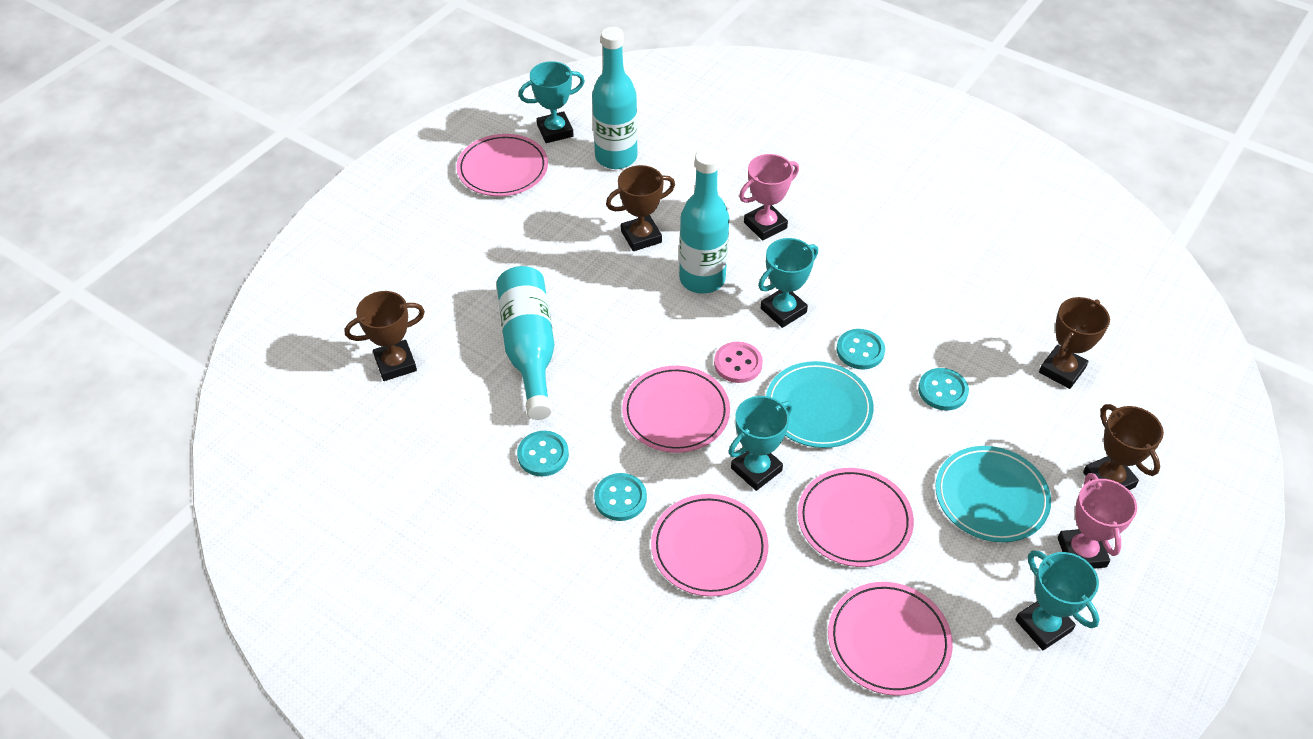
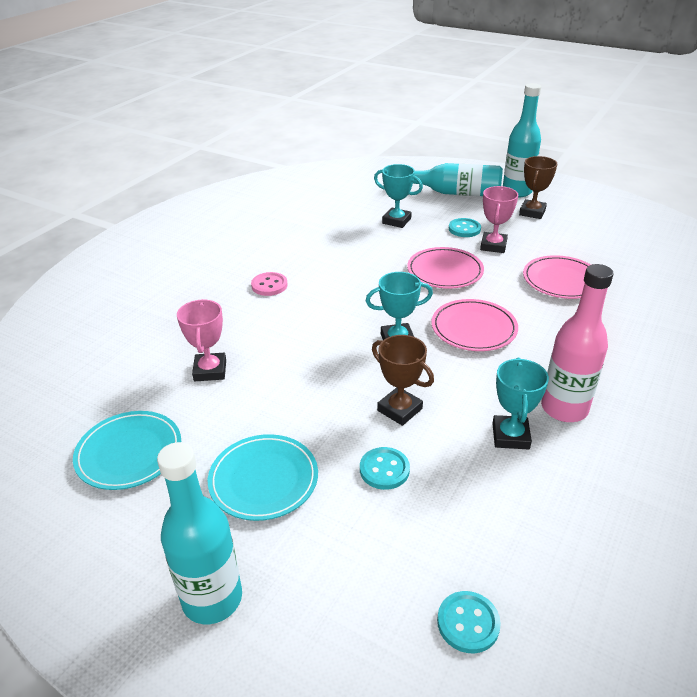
brown trophy: [345,291,425,381] [606,165,675,251] [1039,297,1110,389] [1083,404,1164,490] = 4 -> [372,335,434,426] [519,156,557,219] = 2
pink bottle: none = 0 -> [541,264,614,422] = 1
pink plate: [456,134,548,196] [622,366,730,453] [651,494,769,597] [798,468,914,567] [828,582,953,696] = 5 -> [407,247,484,289] [432,299,518,351] [523,255,591,299] = 3
turquoise button: [517,431,569,476] [594,473,647,521] [837,329,885,369] [918,368,969,410] = 4 -> [360,447,410,490] [437,591,501,653] [449,218,481,237] = 3
turquoise trophy: [519,61,585,143] [728,396,793,491] [758,238,818,328] [1015,550,1100,650] = 4 -> [366,272,433,340] [374,164,423,228] [492,358,549,450] = 3

